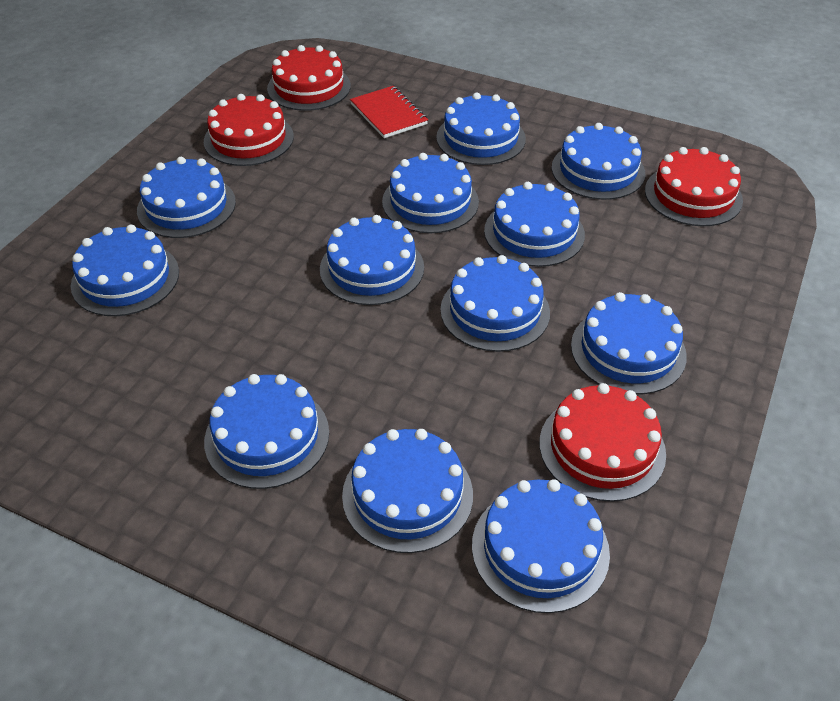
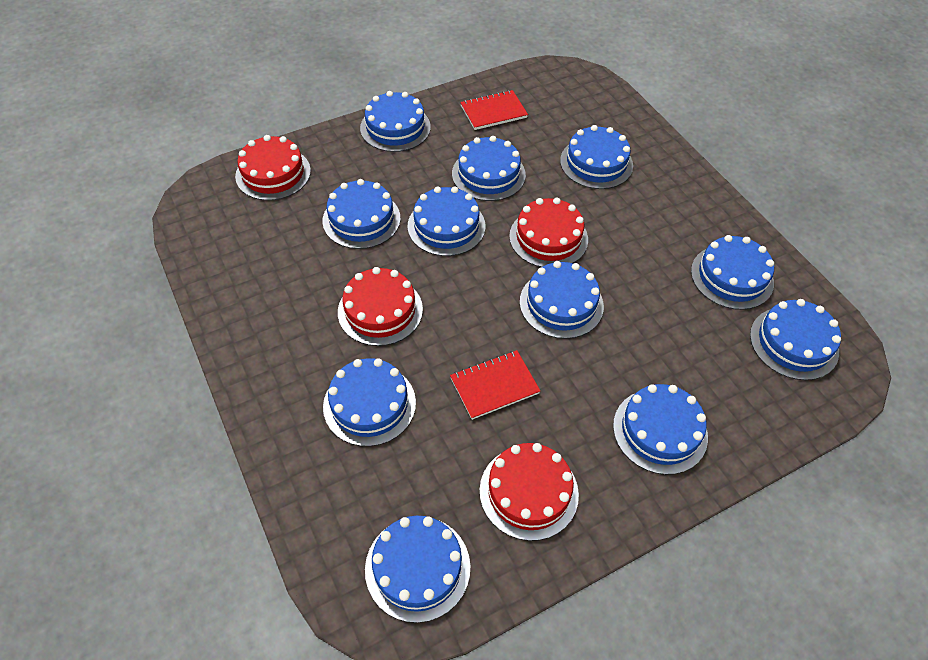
blue cake: [71,225,179,316] [137,157,236,238] [204,374,329,489] [320,215,424,305] [342,429,473,553] [382,153,479,233] [436,93,526,165] [440,255,550,352] [472,479,610,613] [484,182,585,267] [552,123,645,200] [571,292,687,394] = 12 -> [322,179,401,249] [323,358,416,446] [360,91,431,152] [365,515,470,623] [408,186,486,256] [452,136,526,201] [520,261,604,339] [560,125,633,189] [613,384,708,475] [691,235,774,310] [750,299,841,380] = 11
red notebook: [350,86,428,138] = 1 -> [450,350,540,420] [460,90,528,130] = 2

